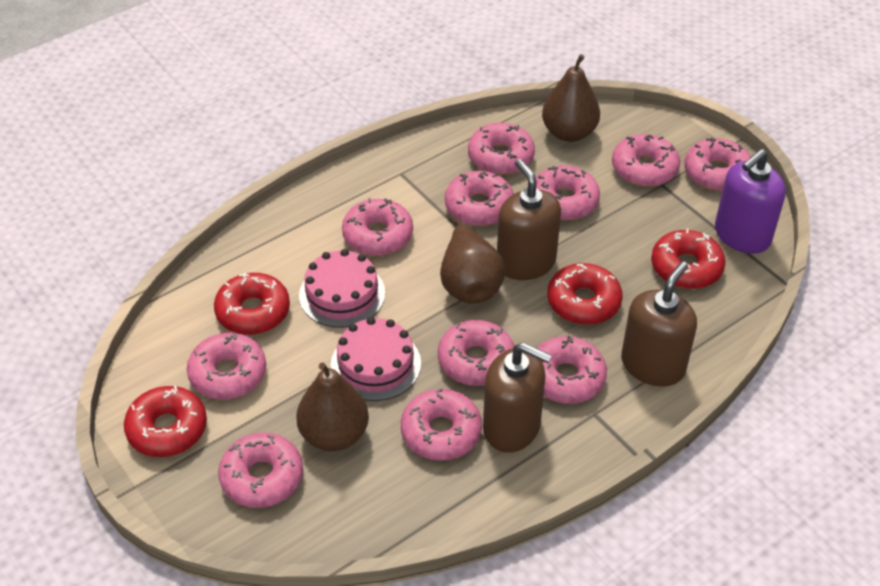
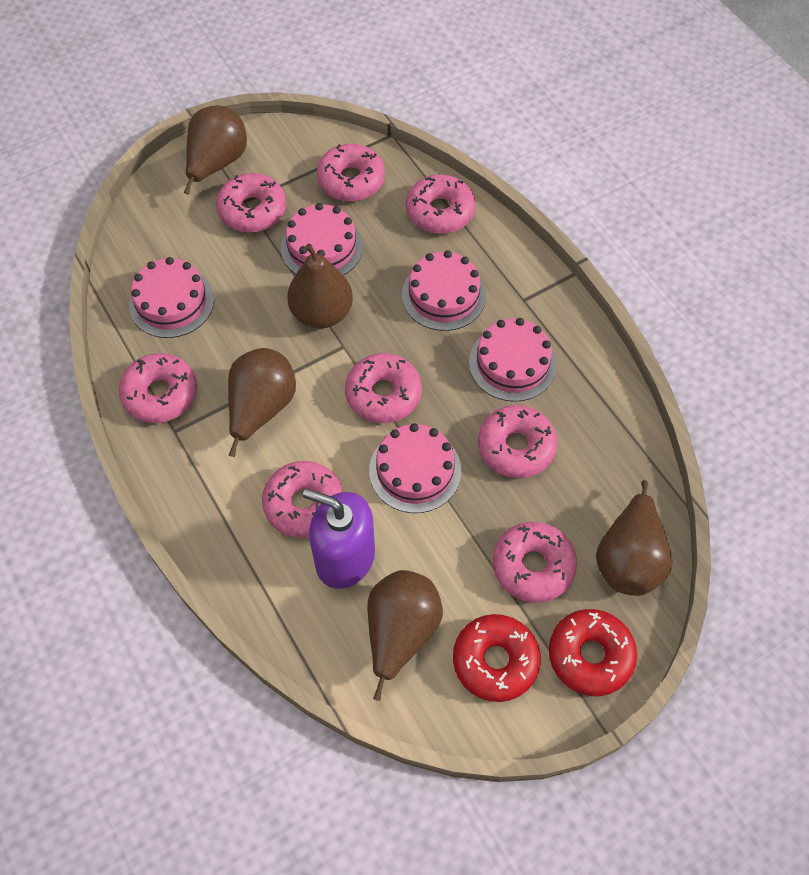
brown pear: [296,362,369,451] [440,219,506,304] [542,54,600,142] = 3 -> [184,105,247,195] [228,348,296,457] [287,244,353,329] [367,570,443,701] [596,480,673,596] = 5
brown soap dispenser: [483,342,552,453] [497,159,561,280] [621,261,697,387] = 3 -> none = 0
pink cake: [299,249,385,328] [331,317,421,401] = 2 -> [129,257,214,338] [281,203,363,275] [369,423,461,513] [402,250,486,331] [469,318,557,402] = 5
pink donut: [187,332,266,400] [218,432,303,508] [342,198,413,256] [401,388,482,461] [438,320,514,386] [445,171,514,226] [468,123,535,175] [536,166,600,220] [537,335,607,404] [612,134,680,187] [685,137,751,191] = 11 -> [119,353,197,423] [216,173,286,233] [262,461,343,538] [317,144,385,202] [345,353,422,423] [406,174,476,234] [478,405,557,478] [493,522,577,603] = 8
red donut: [124,386,207,457] [214,273,290,335] [547,263,623,325] [651,229,725,289] = 4 -> [453,614,541,702] [549,609,637,696] = 2

